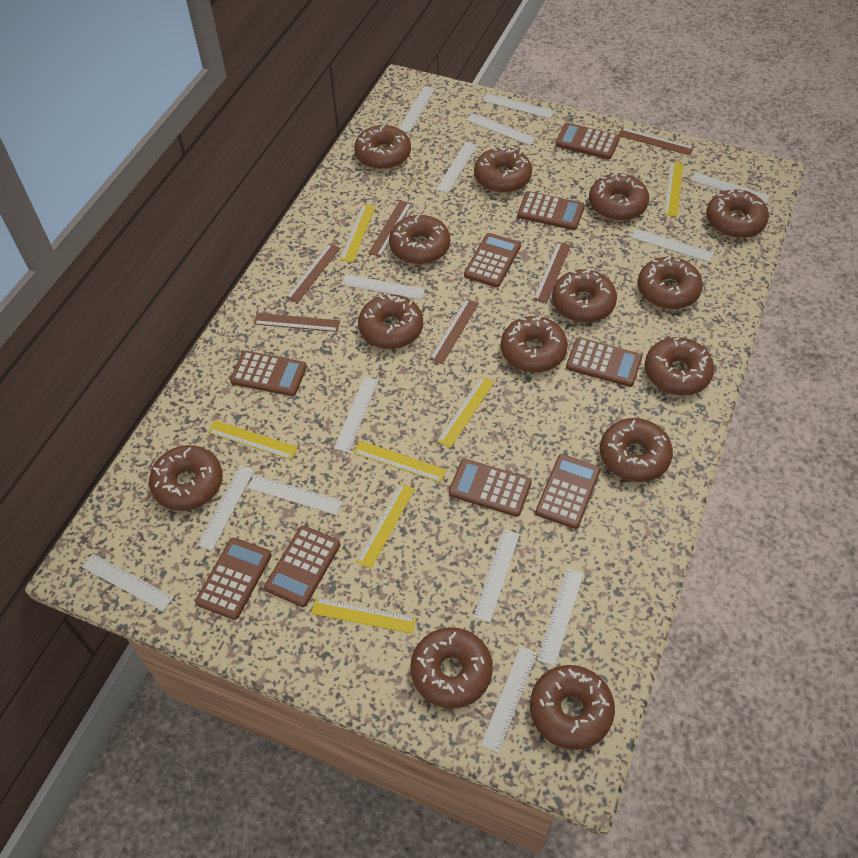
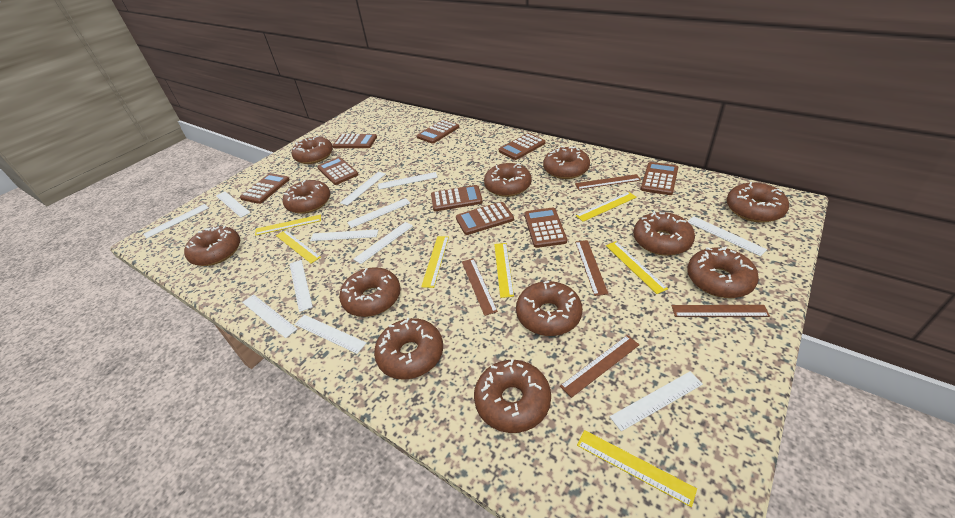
brown donut: [149,445,223,511] [354,125,411,170] [358,294,423,349] [389,215,450,265] [410,627,493,709] [474,146,532,193] [501,316,568,373] [530,665,615,750] [552,268,617,323] [589,172,649,221] [600,418,673,482] [637,255,703,309] [645,337,714,395] [706,188,769,238] = 14 -> [184,226,240,266] [283,180,330,214] [292,136,333,164] [339,267,401,317] [374,318,443,380] [474,359,551,433] [484,163,532,197] [516,281,583,336] [543,146,590,179] [633,211,695,256] [687,246,759,298] [727,182,789,222] = 12
brown ruler: [254,313,340,332] [286,244,340,303] [368,200,412,257] [430,299,479,364] [533,242,571,303] [618,128,694,155] = 6 -> [462,258,498,316] [560,335,639,398] [575,174,641,190] [575,240,608,296] [671,305,770,317] = 5
white ruler: [82,554,173,611] [197,465,254,550] [248,475,342,515] [334,377,379,452] [341,274,425,300] [399,86,435,133] [436,142,477,193] [466,113,536,145] [474,530,520,623] [481,646,537,753] [483,94,555,119] [538,568,583,666] [631,228,714,262] [691,172,770,204] = 14 -> [143,204,209,238] [216,191,250,218] [242,294,297,338] [290,260,313,312] [295,315,366,354] [310,229,378,241] [340,172,386,206] [347,198,410,228] [354,222,413,264] [378,172,438,189] [610,372,703,432] [688,216,767,256] = 12

